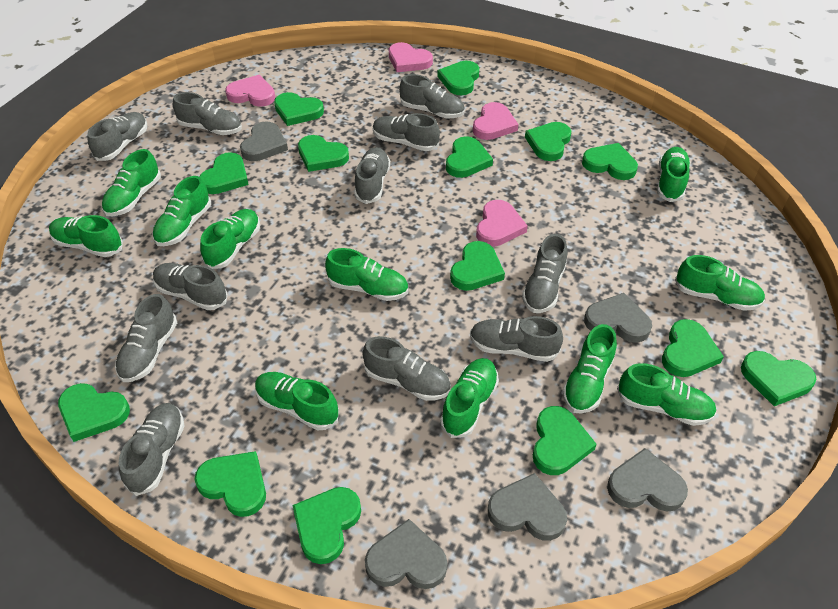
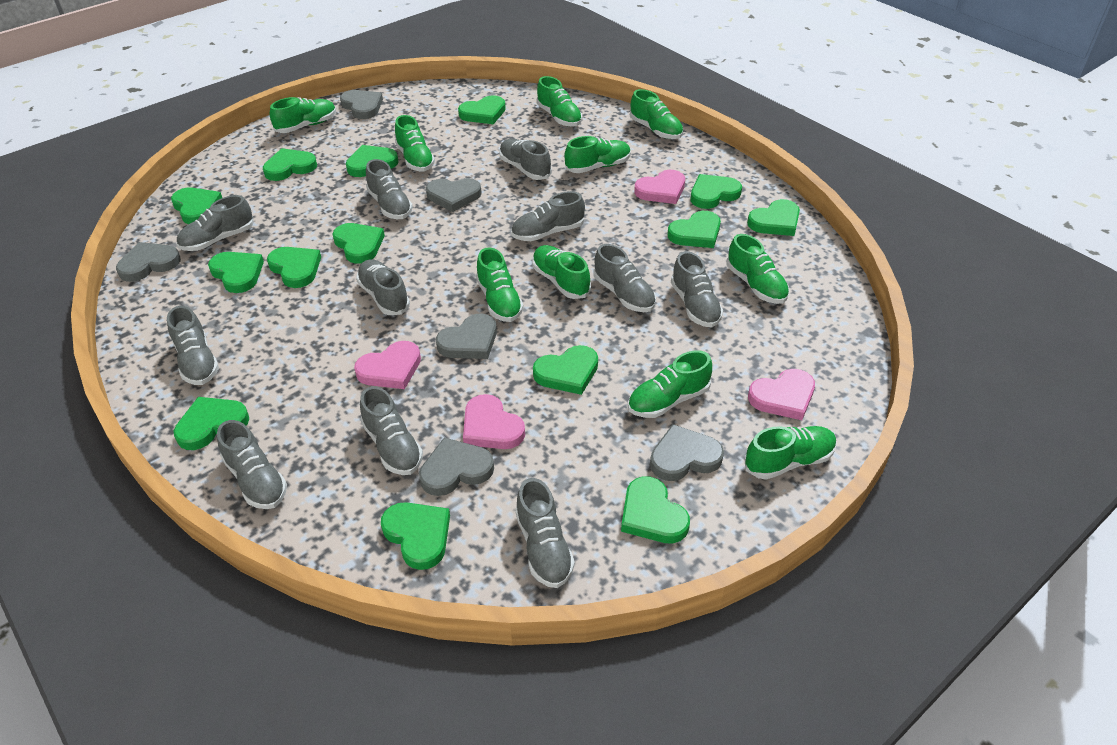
green shoe: [49,215,123,257] [102,149,161,216] [152,176,211,246] [200,209,260,269] [255,372,339,430] [325,248,408,301] [440,358,499,438] [562,324,617,414] [617,363,717,426] [657,147,690,202] [675,255,765,311] = 11 -> [270,97,336,133] [395,115,435,171] [476,247,524,322] [532,245,591,299] [536,76,582,127] [564,136,631,173] [628,350,712,418] [630,89,683,139] [726,234,789,304] [745,426,837,479] = 10
grey heart: [240,121,288,161] [365,519,447,589] [488,473,567,541] [584,293,652,343] [607,448,688,512] = 5 -> [116,242,181,282] [340,90,383,119] [419,437,494,496] [426,178,482,212] [436,314,497,359] [650,424,724,481] = 6

